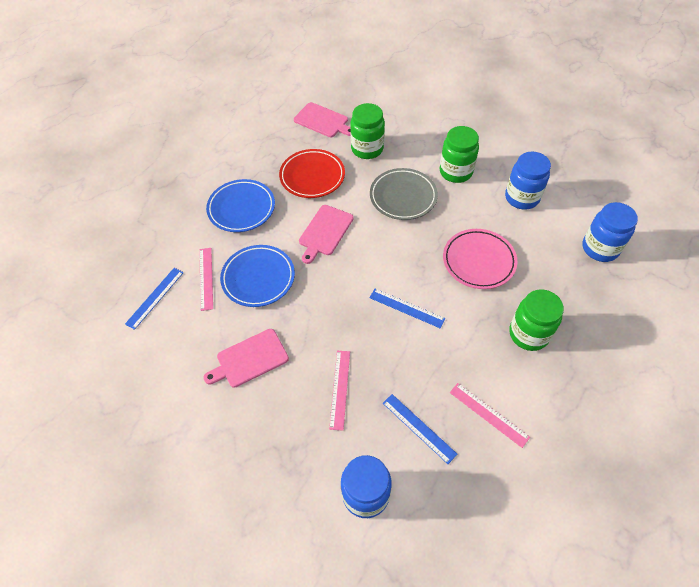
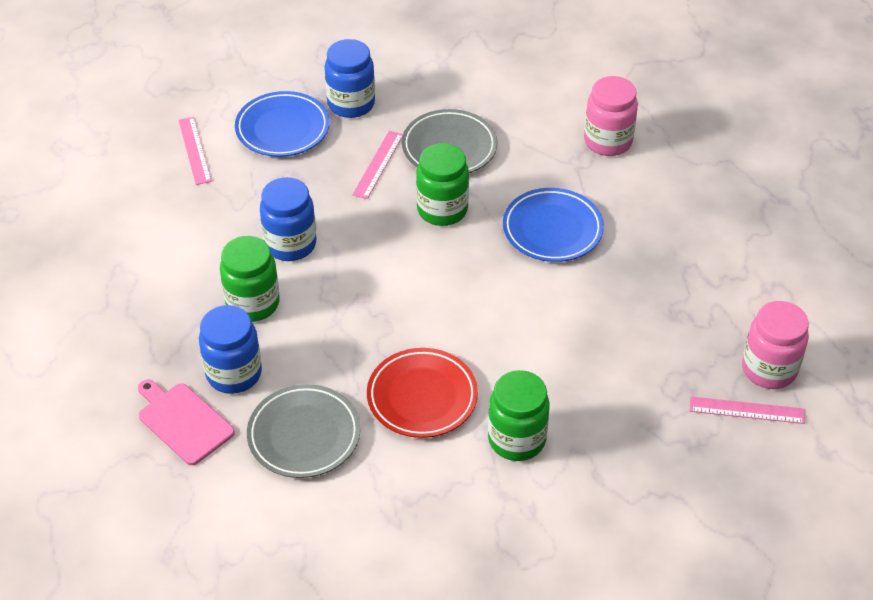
blue ruler: [125,268,184,330] [369,289,445,329] [383,394,457,464] = 3 -> none = 0
grey plate: [370,168,438,220] = 1 -> [247,384,361,478] [402,109,498,173] = 2
pink cutting board: [203,329,289,388] [294,102,351,137] [299,205,354,264] = 3 -> [138,379,235,465] = 1
pink jar: none = 0 -> [584,76,638,156] [742,301,809,389] = 2
pink plate: [443,229,517,289] = 1 -> none = 0

